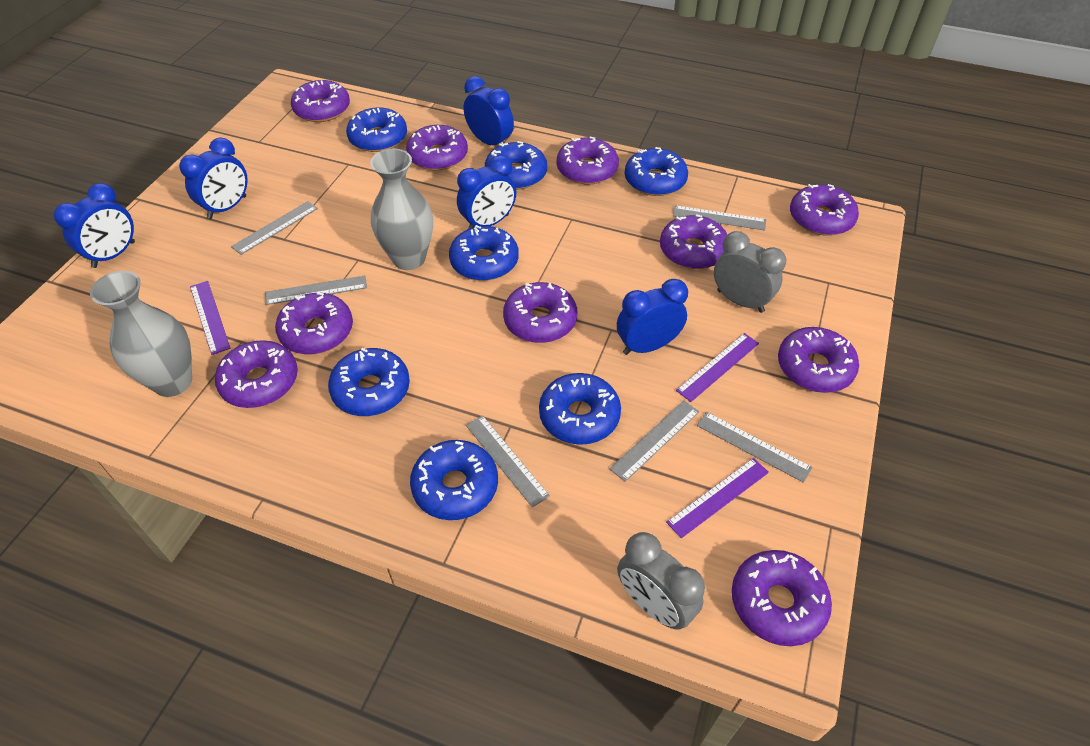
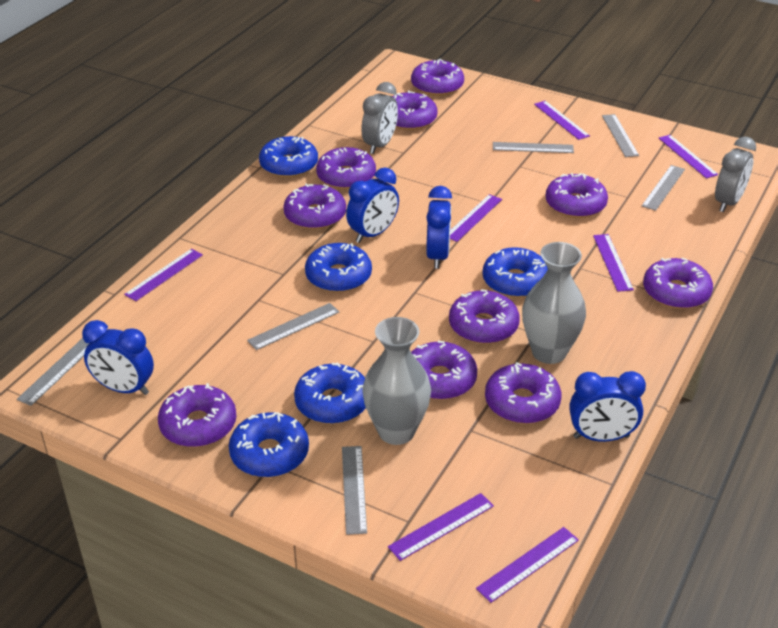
blue clock: [54,183,135,268] [179,137,248,219] [457,155,516,229] [464,76,514,145] [617,279,688,355] = 5 -> [82,320,154,395] [346,168,399,243] [426,186,452,269] [569,371,646,442] = 4
blue donut: [328,348,410,416] [346,108,407,152] [410,440,498,520] [449,225,519,281] [485,141,547,190] [539,373,621,445] [625,147,688,196] = 7 -> [229,412,309,477] [259,136,318,178] [294,362,366,424] [305,243,372,293] [482,247,548,298] = 5
purple ruler: [190,281,231,355] [666,458,769,538] [676,333,759,402] = 3 -> [124,249,203,301] [388,493,494,561] [450,194,502,242] [476,527,579,603] [534,101,590,140] [593,234,634,292] [659,135,718,178] = 7

